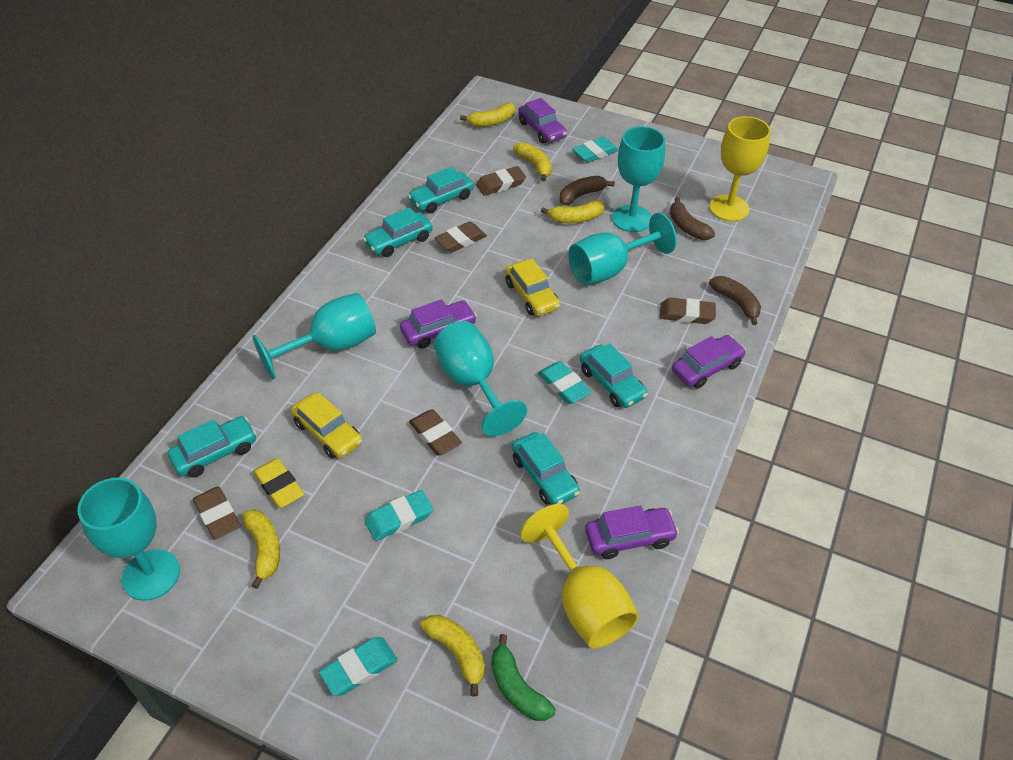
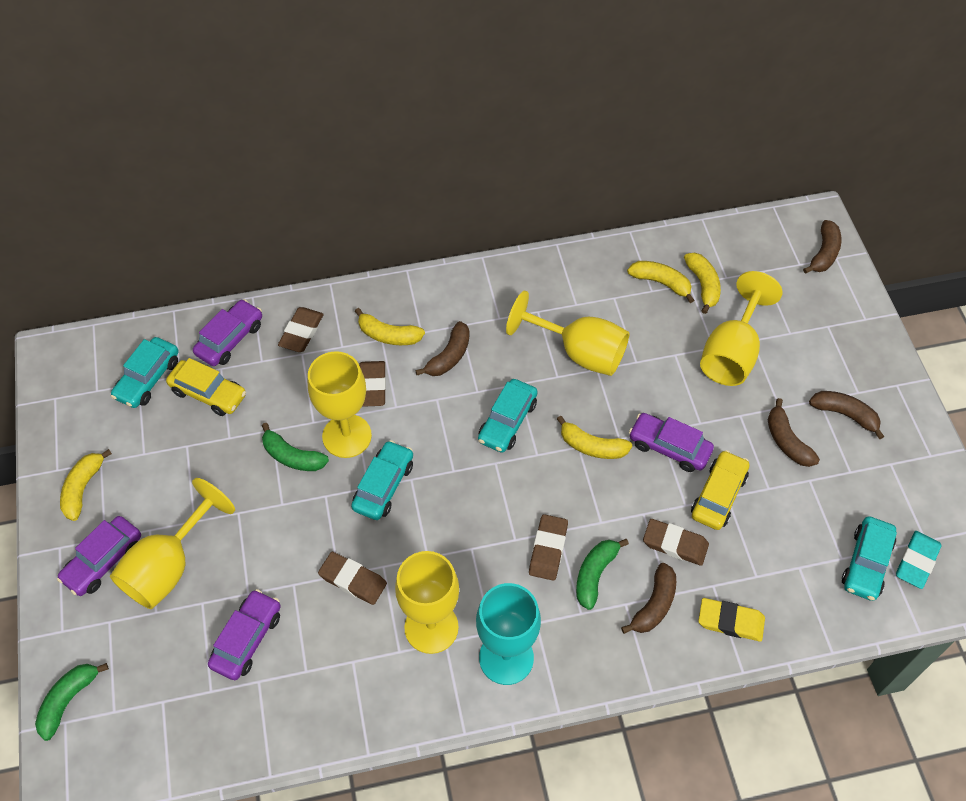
brown banana: [559,176,615,205] [670,197,715,240] [709,276,761,325] = 3 -> [415,321,470,376] [621,563,676,634] [768,398,820,467] [803,220,841,274] [809,391,884,439] = 5
green banana: [491,634,556,721] = 1 -> [35,663,109,741] [262,423,329,471] [576,539,629,610] = 3
turquoise car: [168,416,257,478] [363,207,433,257] [408,167,474,214] [512,432,580,505] [580,344,648,408] = 5 -> [111,337,179,408] [351,440,413,520] [478,379,538,453] [842,516,897,601] = 4
turquoise eraser: [319,637,398,696] [365,490,433,541] [538,361,592,404] [573,137,619,163] = 4 -> [896,531,941,589] = 1
turquoise goblet: [78,477,180,601] [253,293,376,379] [434,321,527,437] [568,213,677,285] [612,126,665,232] = 5 -> [476,583,541,685] = 1
yellow goblet: [520,504,639,649] [709,116,771,221] = 2 -> [110,478,235,609] [308,351,372,458] [395,551,459,654] [506,291,629,376] [700,271,782,386] = 5

